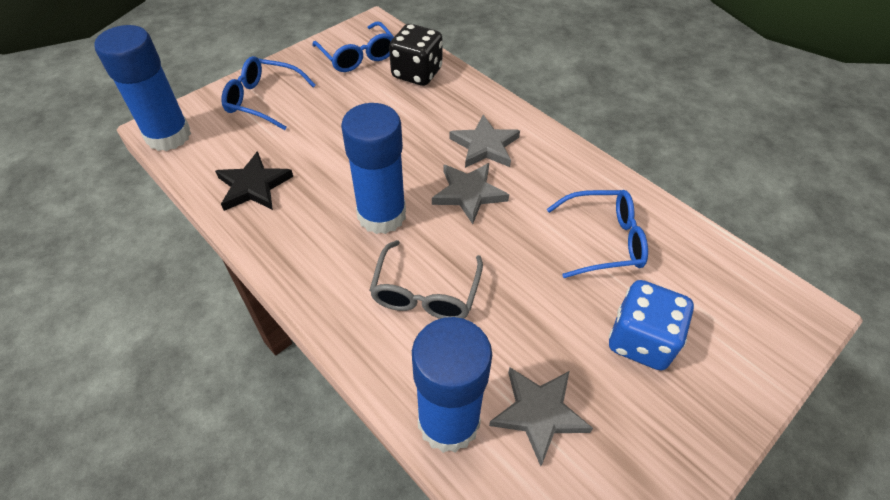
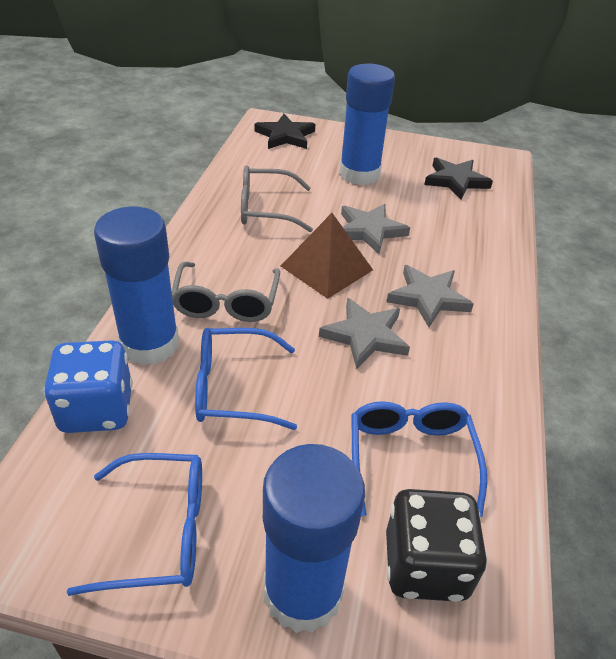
black star: [215,151,293,211] = 1 -> [254,114,315,149] [424,158,493,200] = 2
brown pyramid: none = 0 -> [281,213,373,299] = 1
grey glasses: [369,240,483,319] = 1 -> [172,262,280,322] [241,165,313,232] = 2

